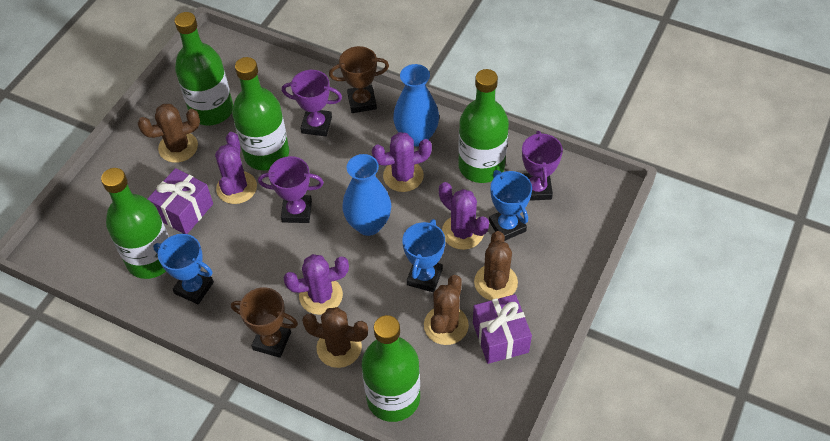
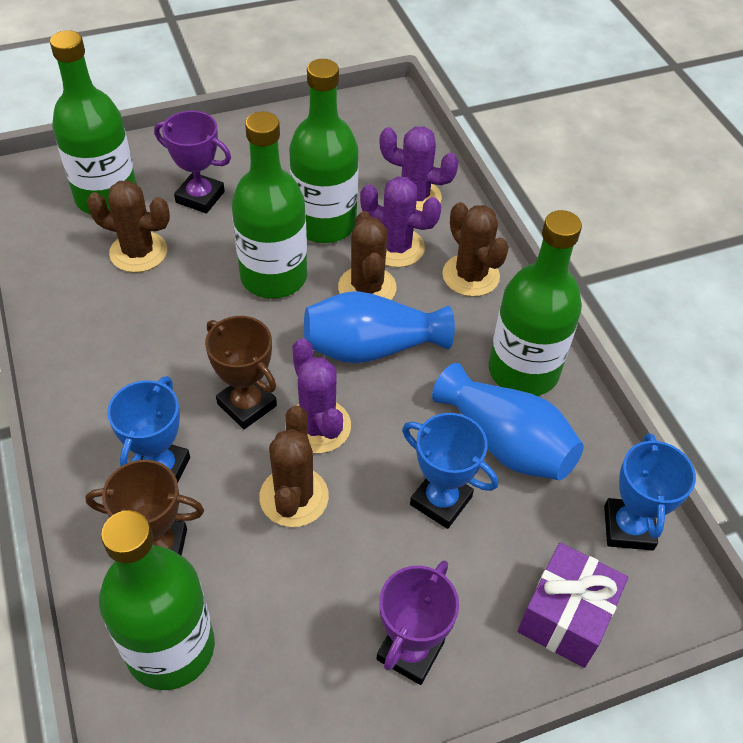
purple cactus: [215,132,257,204] [283,254,349,315] [372,132,432,192] [439,182,489,250] = 4 -> [285,338,351,453] [360,177,441,267] [379,126,459,211] = 3
purple gift: [147,168,213,234] [473,294,532,364] = 2 -> [517,542,628,668] = 1
purple trophy: [258,156,324,223] [282,70,342,136] [522,131,563,201] = 3 -> [154,111,231,214] [376,561,459,685] = 2

